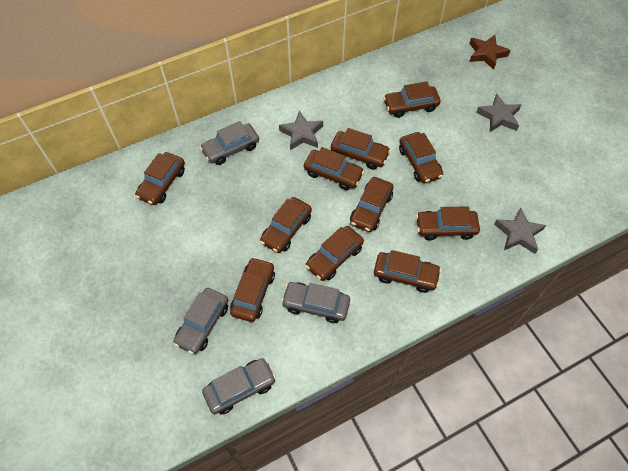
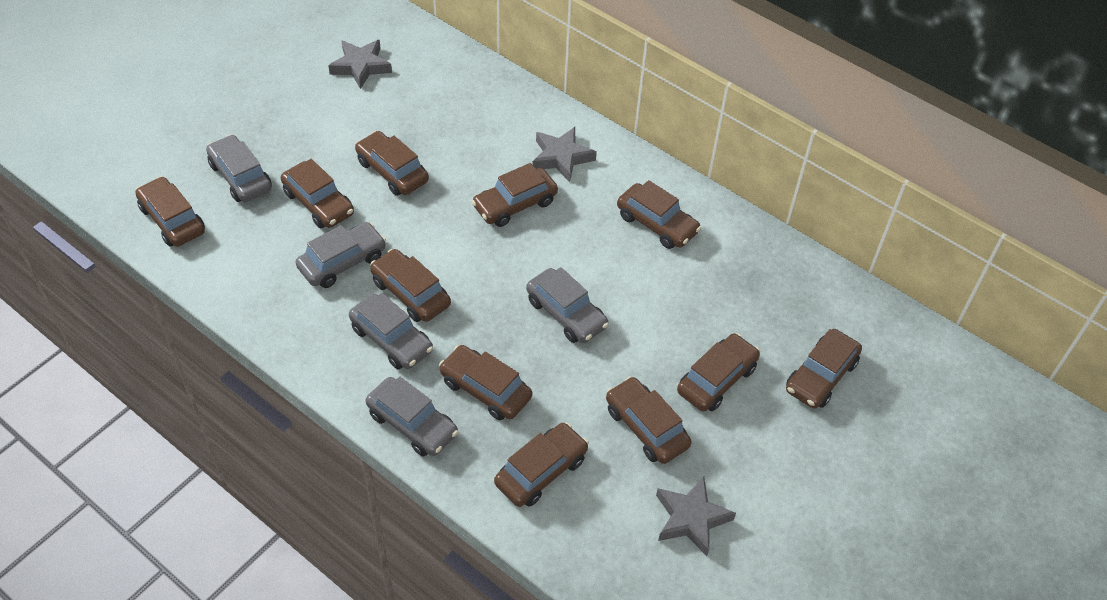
brown star: [469,35,511,70] = 1 -> none = 0
grey car: [173,288,228,354] [200,121,259,165] [202,358,276,415] [281,282,350,323] = 4 -> [206,135,272,202] [296,222,386,288] [349,293,433,369] [366,376,458,457] [526,267,609,343] = 5

